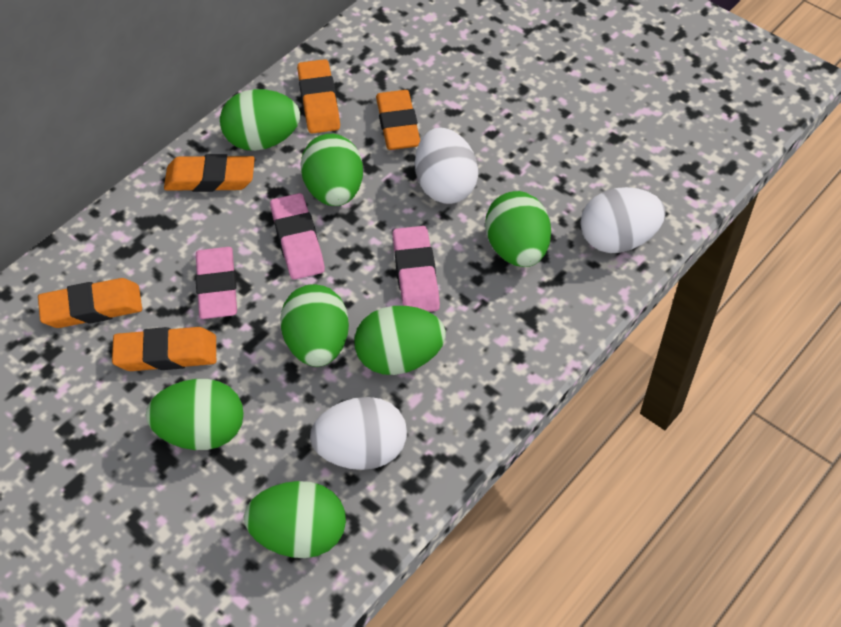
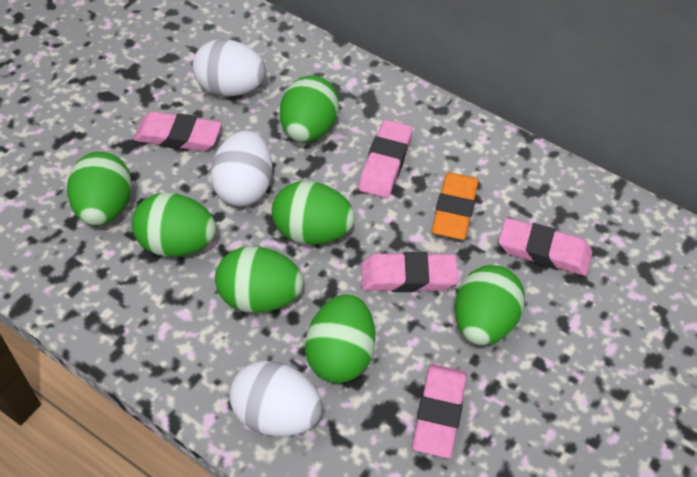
orange eraser: [38,278,142,328] [112,327,216,371] [164,154,255,192] [297,59,340,134] [376,90,420,150] = 5 -> [431,172,479,240] = 1
pink eraser: [196,247,237,319] [270,193,325,280] [393,226,440,312] = 3 -> [134,111,222,152] [359,120,413,198] [361,252,458,292] [412,364,467,458] [498,218,592,276] = 5

